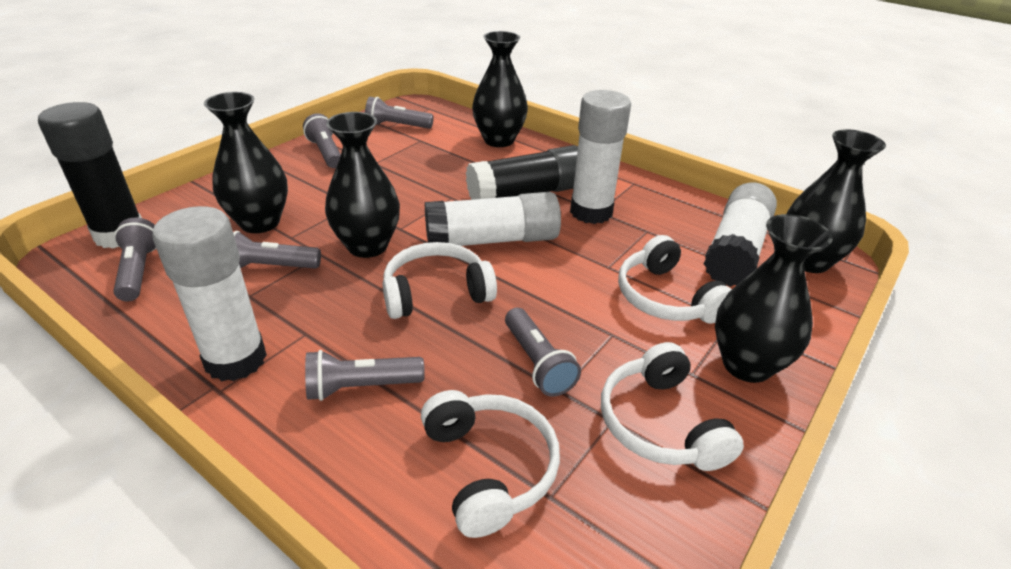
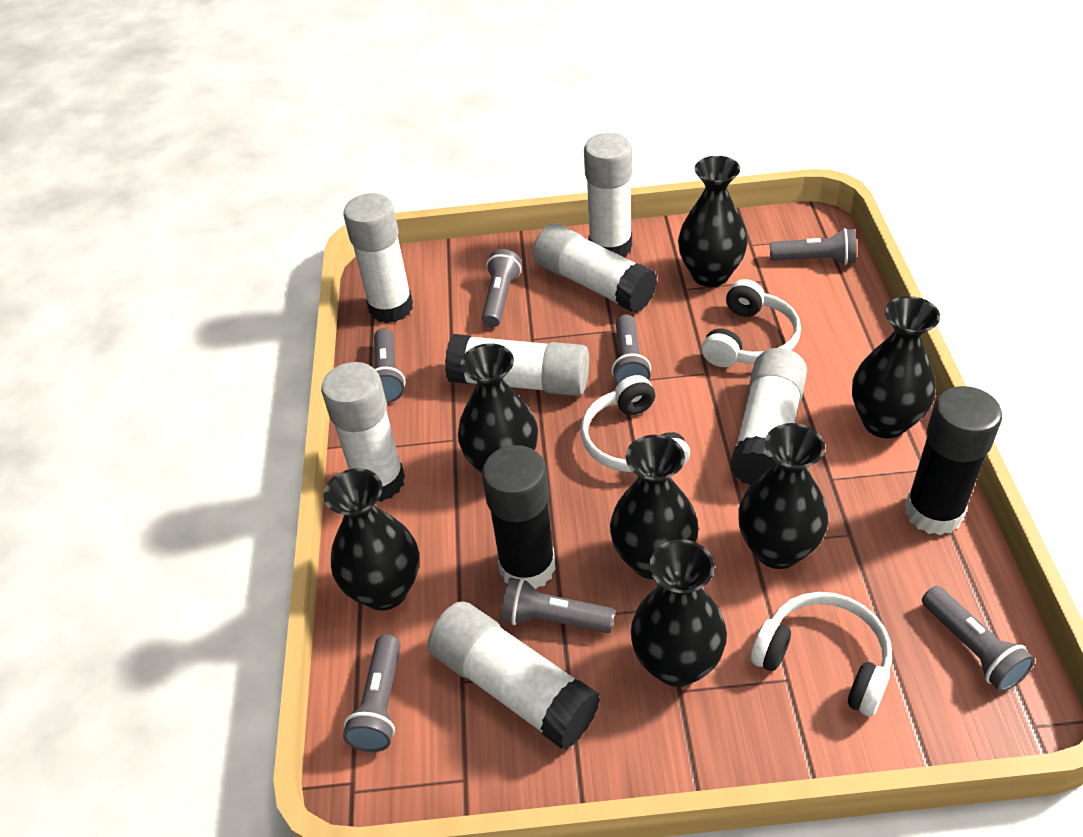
black vase: [204,92,288,233] [325,112,400,258] [472,31,528,147] [715,214,833,383] [786,129,886,273] = 5 -> [323,468,419,611] [458,343,538,473] [610,435,699,579] [630,539,727,687] [678,156,748,287] [738,423,828,569] [852,296,940,438] = 7
grey flashlight: [113,218,156,301] [233,231,321,269] [303,113,341,168] [305,350,425,401] [365,97,434,129] [505,308,581,397] = 6 -> [343,634,401,752] [374,328,406,403] [482,249,521,327] [501,577,615,633] [611,314,651,385] [770,228,857,265] [922,586,1035,692] = 7
white glue stick: [152,206,267,382] [425,192,561,246] [570,90,631,224] [704,182,777,287] = 4 -> [321,362,405,502] [343,193,413,323] [428,601,600,749] [445,334,589,396] [533,223,657,313] [584,133,632,257] [731,348,807,485] = 7
white headphones: [383,242,497,319] [421,390,560,538] [601,342,744,471] [618,235,732,324] = 4 -> [581,375,690,472] [702,279,801,367] [750,592,892,717] = 3

